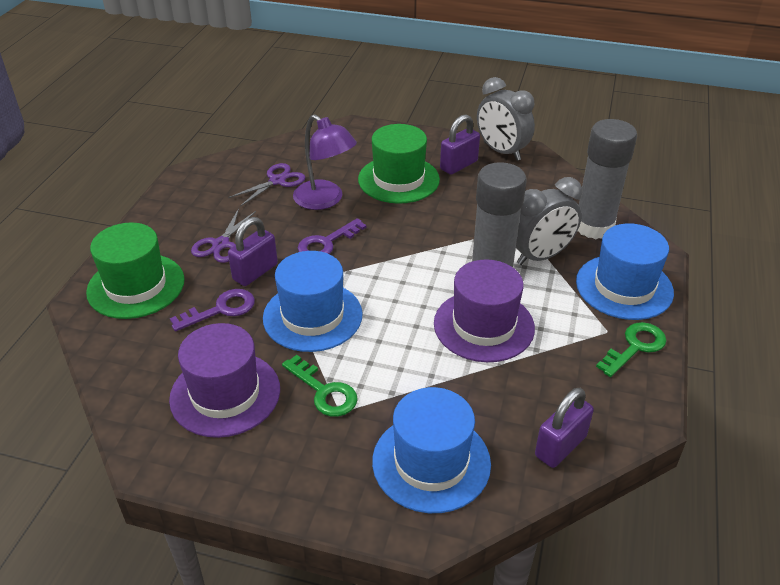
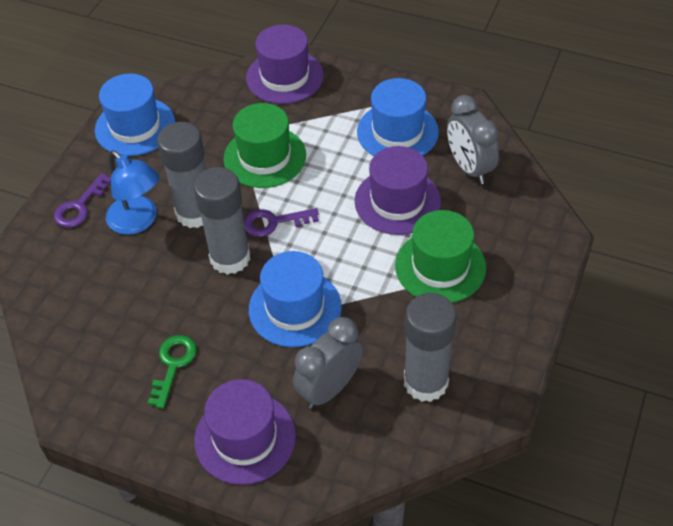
blue lamp: none = 0 -> [106,150,159,235] = 1
green key: [282,355,358,417] [596,322,667,377] = 2 -> [148,335,197,409] = 1
grey glue stick: [471,162,527,268] [578,119,637,239] = 2 -> [157,122,206,228] [194,167,250,275] [404,293,457,402] = 3
purple hat: [169,323,280,438] [434,259,535,362] = 2 -> [194,379,296,485] [246,25,324,104] [355,146,441,235] = 3
purple lamp: [293,114,357,210] = 1 -> none = 0
purple padlock: [228,217,278,286] [440,114,480,175] [535,388,594,468] = 3 -> none = 0
purple scissors: [191,209,256,263] [228,163,306,207] = 2 -> none = 0

